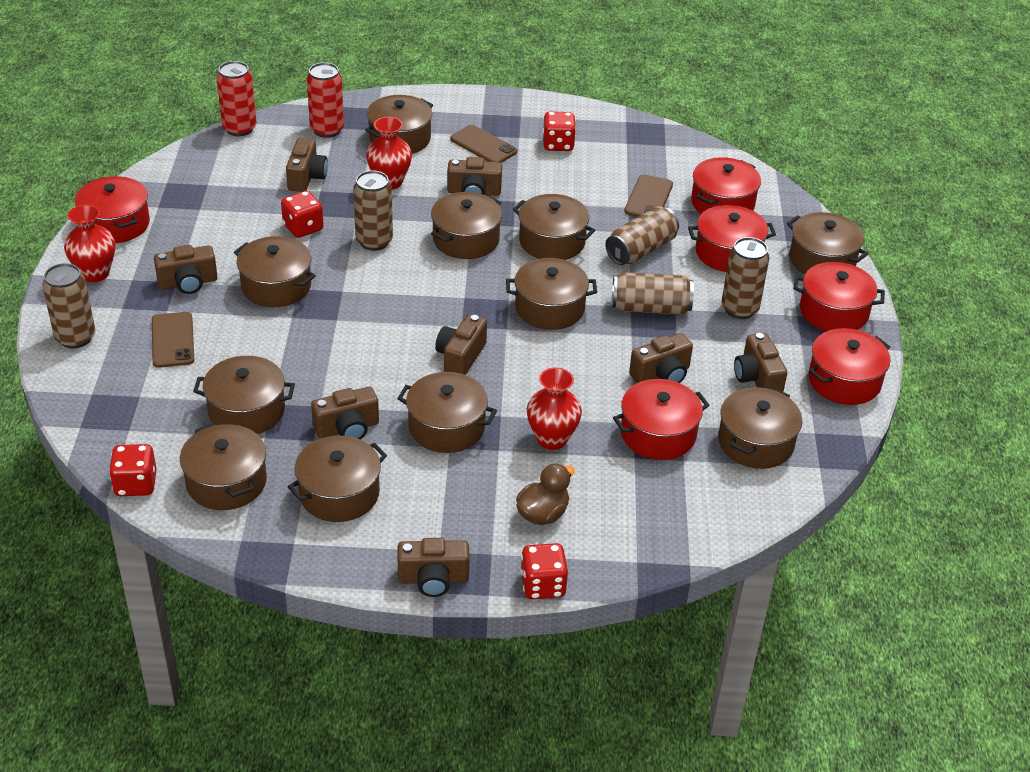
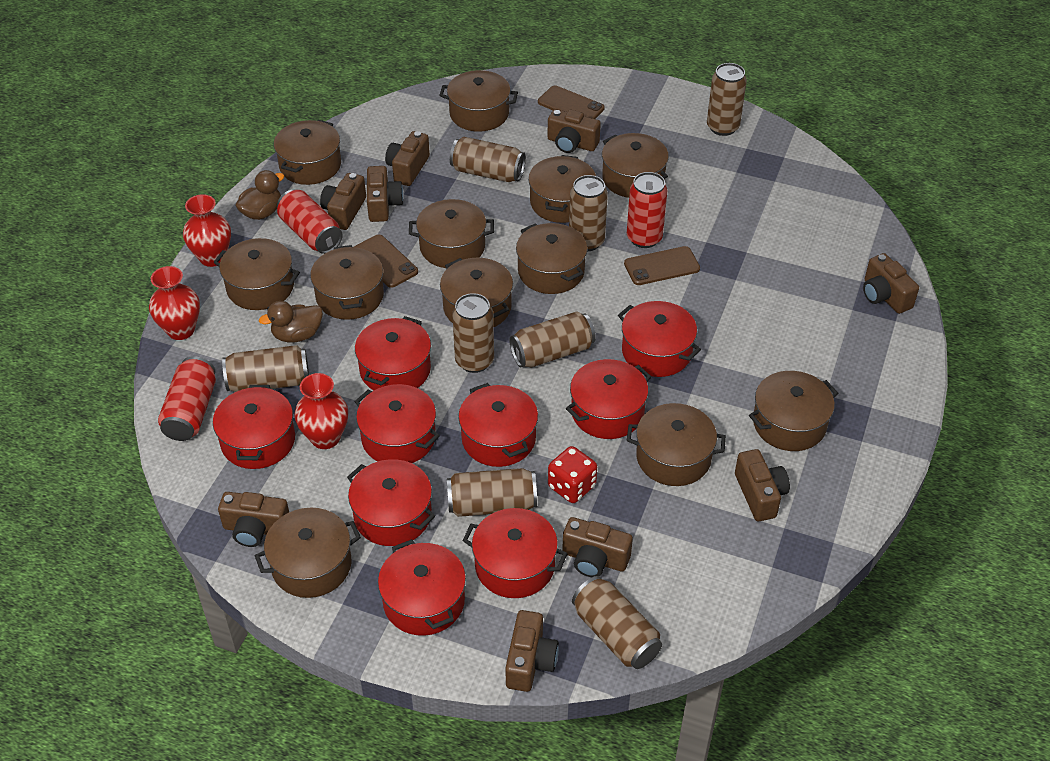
brown camera: [154,245,217,294] [286,138,328,192] [311,387,379,439] [398,538,469,597] [435,314,487,375] [447,157,502,196] [629,333,693,383] [734,333,787,392] = 8 -> [218,492,289,547] [320,173,366,230] [367,166,404,222] [385,131,430,186] [505,610,559,692] [548,109,601,153] [562,517,633,577] [735,449,790,521] [863,253,919,314] = 9
brown can: [42,263,95,348] [353,171,393,251] [605,206,679,265] [612,272,694,315] [722,237,769,319] = 5 -> [222,345,309,392] [447,468,537,517] [450,137,526,182] [452,293,494,373] [510,311,596,368] [569,175,608,251] [572,576,662,669] [707,63,747,136] = 8
brown duck: [516,463,575,525] = 1 -> [235,170,284,220] [259,301,323,343] = 2
brown pot: [180,423,267,510] [193,356,295,434] [234,236,316,307] [288,436,387,522] [365,95,433,154] [397,372,497,453] [431,192,502,259] [506,258,597,330] [513,194,595,260] [718,387,802,469] [787,212,868,274] = 11 -> [213,238,300,310] [254,508,361,598] [274,120,341,185] [310,245,384,320] [409,199,494,268] [439,70,518,132] [440,258,513,327] [516,223,587,294] [528,155,596,223] [602,133,669,198] [627,403,726,486] [749,371,838,451] = 12
red can: [217,61,257,136] [307,62,344,138] = 2 -> [158,356,216,441] [277,190,343,254] [627,172,667,248] = 3
red dice: [109,444,157,496] [281,191,324,238] [520,543,568,599] [543,112,576,151] = 4 -> [548,446,597,503] = 1
red pot: [75,176,150,243] [613,379,709,460] [688,205,776,272] [691,157,761,214] [794,262,885,331] [808,328,890,405] = 6 -> [213,385,295,469] [347,459,435,546] [354,384,440,463] [355,316,431,391] [378,539,466,636] [458,383,538,467] [462,508,568,598] [566,359,651,439] [618,301,701,377] = 9

